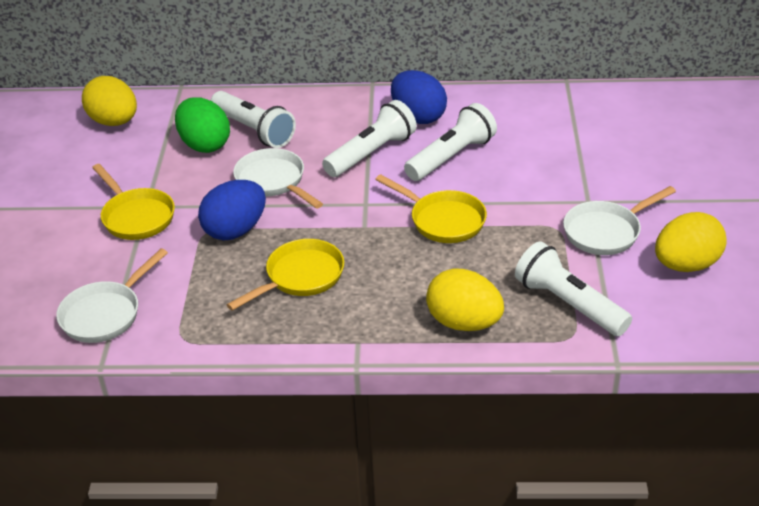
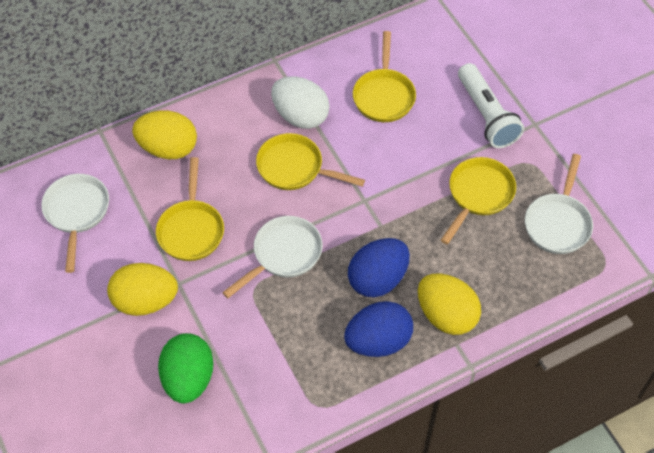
white egg: none = 0 -> [271,76,330,129] = 1
white flashlight: [211,91,296,148] [322,100,417,177] [404,103,497,181] [515,241,632,336] = 4 -> [458,63,524,148] = 1
yellow pan: [92,164,175,240] [227,239,344,311] [375,174,487,243] = 3 -> [156,157,224,261] [256,133,365,190] [353,31,416,122] [441,157,516,245] = 4

